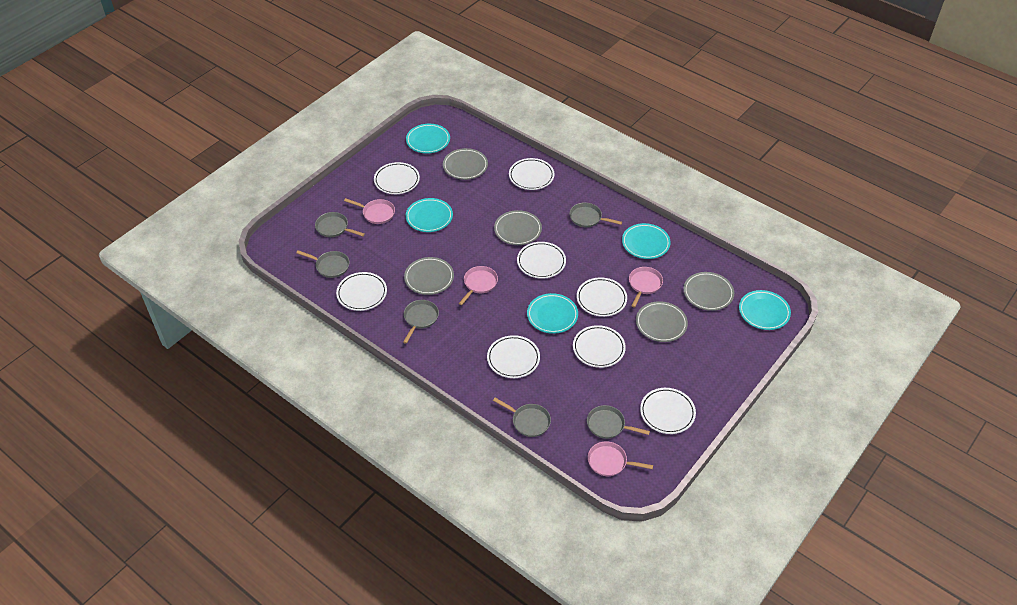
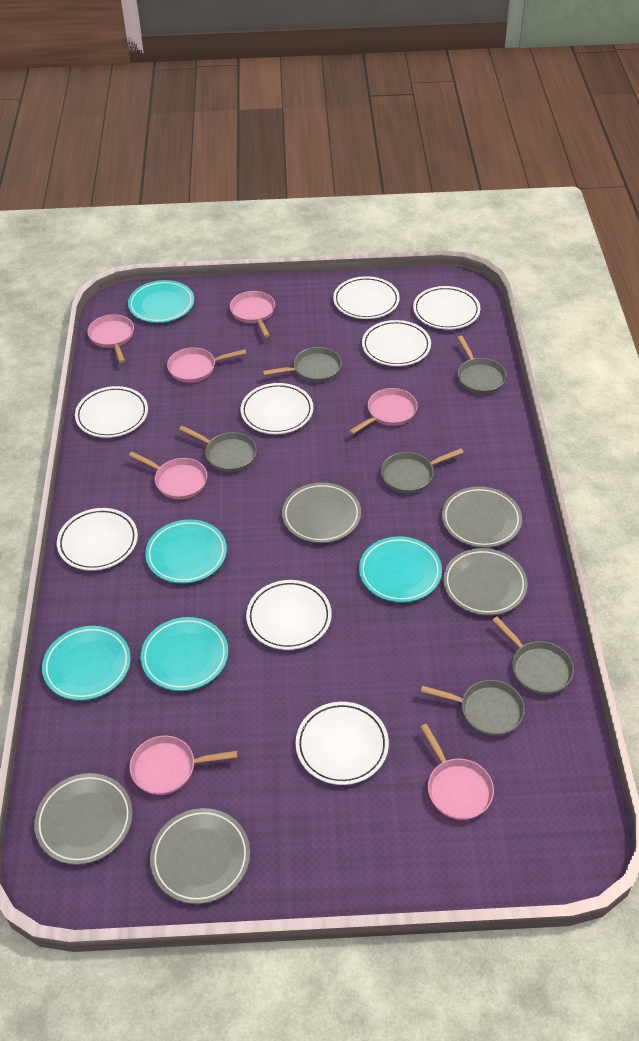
pink pan: [344,198,395,224] [459,266,498,305] [588,441,653,476] [629,267,663,307] = 4 -> [87,314,134,363] [129,452,207,499] [129,736,237,795] [167,347,246,383] [230,291,275,337] [349,388,418,434] [420,724,494,820] = 7

